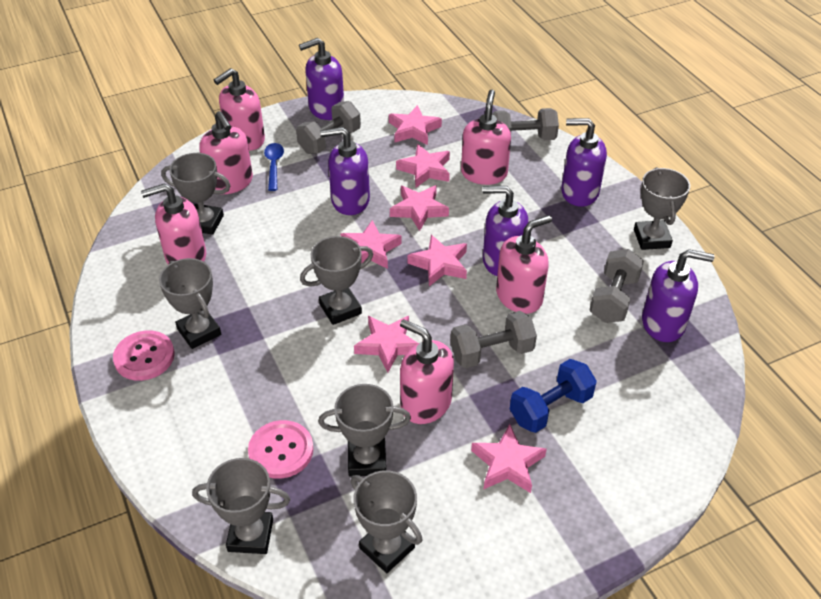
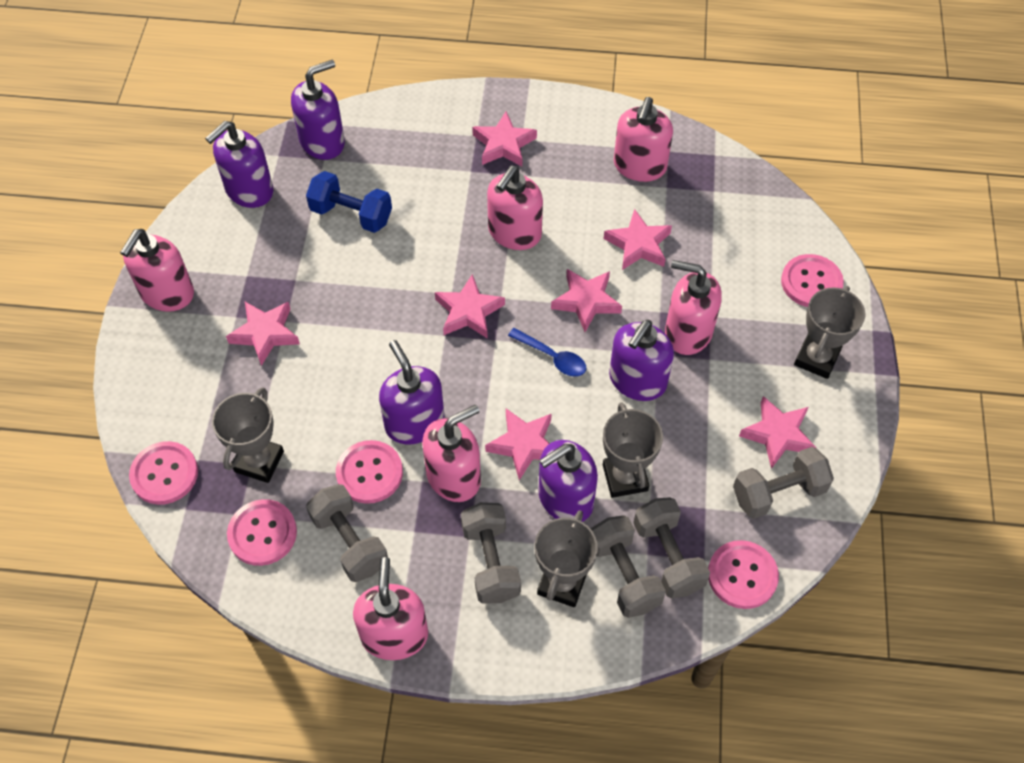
grey dumbbell: [296,101,361,154] [450,311,537,368] [492,108,559,140] [589,249,644,323] = 4 -> [306,484,388,582] [461,502,521,603] [590,515,666,618] [633,497,710,598] [733,447,834,519] = 5
grey trophy: [159,258,221,349] [161,153,230,235] [192,458,290,554] [300,236,373,325] [318,384,411,477] [351,471,422,573] [634,167,690,250] = 7 -> [212,388,284,483] [534,510,598,607] [603,402,663,498] [794,286,865,379] = 4
pink button: [113,330,175,381] [248,420,313,479] = 2 -> [129,441,198,505] [227,499,297,566] [336,440,403,504] [708,540,779,609] [781,254,844,307] = 5

